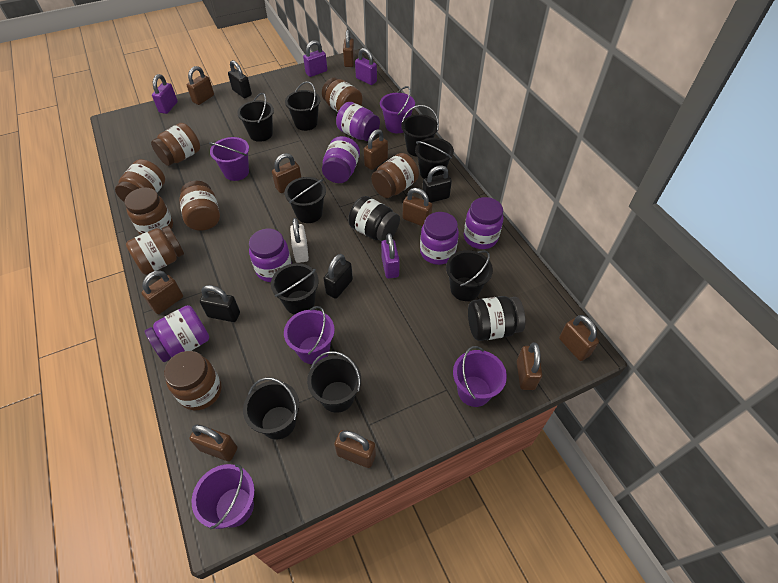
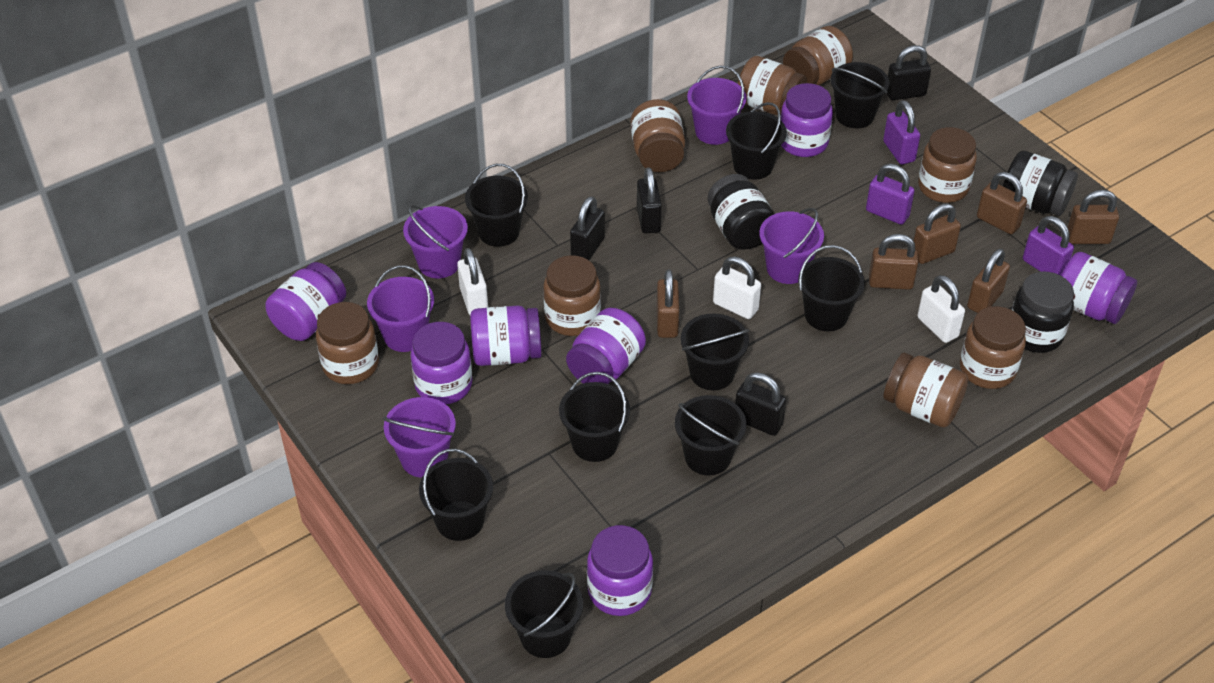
black jar: [348,196,400,242] [468,296,526,341] = 2 -> [708,174,775,250] [1003,151,1078,216] [1012,272,1074,353] = 3
brown padlock: [141,270,183,314] [187,66,214,105] [189,425,237,461] [272,153,301,193] [334,430,376,468] [343,30,355,67] [364,129,388,170] [402,188,432,226] [517,343,542,390] [559,315,599,361] = 10 -> [656,269,679,338] [869,234,918,290] [914,204,961,264] [967,249,1010,313] [977,172,1027,234] [1067,190,1119,244] = 6
purple jar: [145,305,209,362] [249,229,292,282] [322,136,360,183] [336,102,380,141] [420,212,459,265] [464,197,503,249] = 6 -> [265,262,346,341] [411,322,472,404] [470,305,542,366] [566,308,646,384] [587,525,653,616] [780,83,833,157] [1061,252,1137,324] = 7
purple padlock: [152,74,178,114] [303,40,327,77] [355,48,377,85] [381,233,400,279] = 4 -> [866,164,915,225] [883,100,920,164] [1023,216,1074,275] = 3
white padlock: [290,218,309,263] = 1 -> [457,248,488,315] [713,256,761,319] [917,275,965,343] = 3

